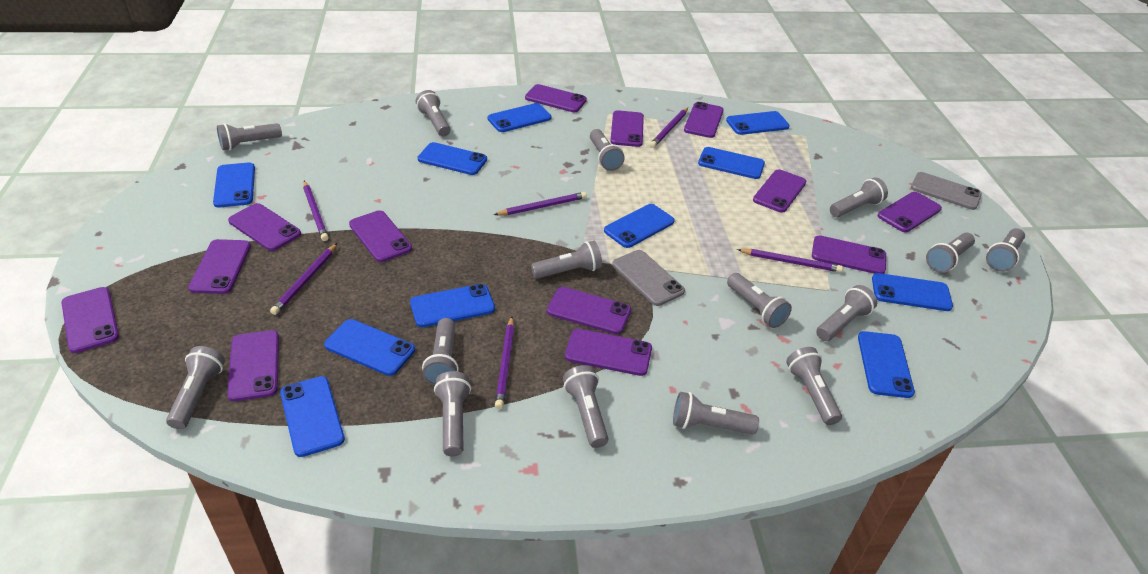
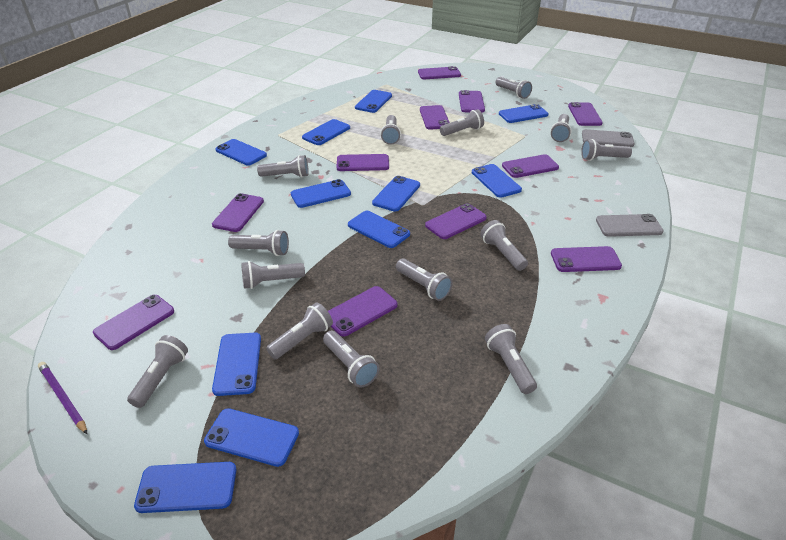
grey flashlight: [166,346,225,429] [217,123,282,150] [416,90,451,136] [422,318,459,386] [434,371,471,457] [531,241,602,279] [563,365,608,448] [590,129,625,171] [673,391,759,435] [727,273,792,328] [786,347,842,425] [816,285,877,341] [830,178,888,217] [926,233,975,273] [986,228,1025,272] = 15 -> [127,335,188,408] [228,230,289,256] [241,261,305,289] [257,155,309,177] [266,302,333,359] [323,331,379,387] [380,115,401,145] [396,258,452,301] [440,109,484,136] [480,220,528,271] [485,324,537,394] [495,77,532,99] [550,114,572,142] [581,139,632,161] = 14
purple pencil: [270,243,337,315] [303,181,329,241] [494,192,587,215] [495,317,514,409] [650,108,688,148] [737,249,843,272] = 6 -> [38,362,87,434] = 1
purple phone: [61,287,119,353] [188,239,251,294] [227,330,279,401] [228,203,301,251] [349,210,412,262] [525,84,587,112] [547,287,631,334] [565,329,652,376] [610,110,644,147] [684,102,724,138] [753,169,806,213] [812,235,886,274] [878,192,942,232] = 13 -> [93,295,174,350] [212,193,264,232] [328,286,398,337] [337,154,389,171] [418,66,461,79] [420,105,450,130] [425,203,487,239] [459,90,485,112] [502,154,559,178] [551,246,622,272] [568,102,603,126] = 11

